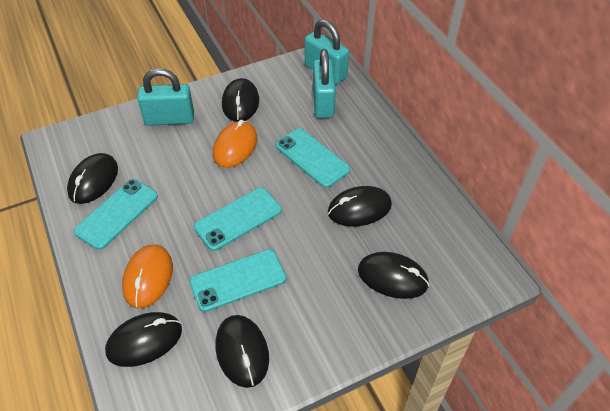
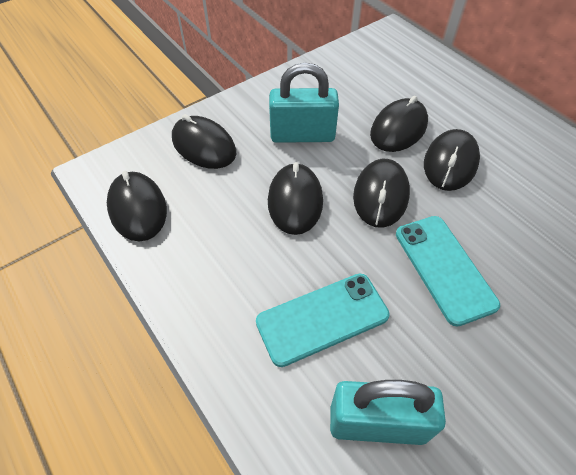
orange mouse: [122,244,173,308] [213,120,257,168] = 2 -> none = 0
turquoise padlock: [137,68,194,126] [305,19,349,84] [313,49,336,118] = 3 -> [269,63,339,143] [330,380,446,445] = 2
turquoise phone: [74,179,158,250] [190,249,286,312] [194,188,282,251] [276,128,350,188] = 4 -> [256,274,390,367] [396,216,500,327] = 2

